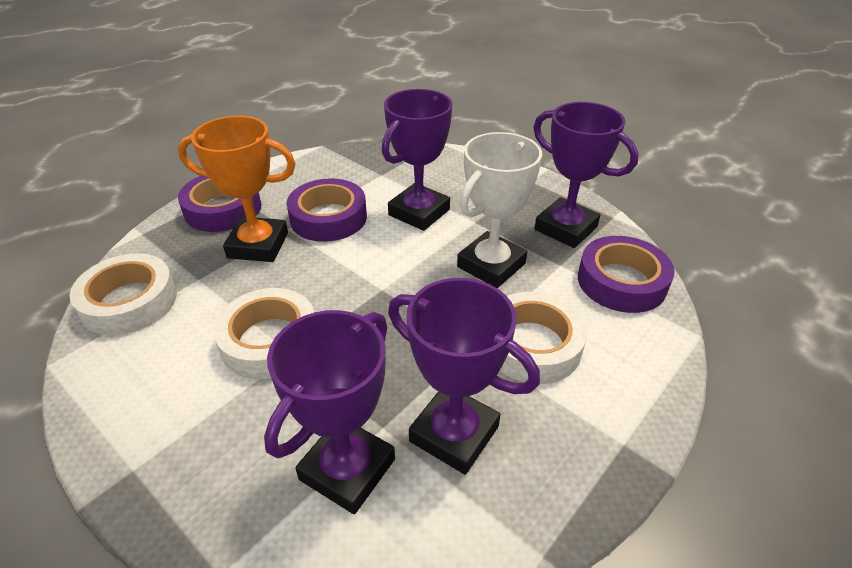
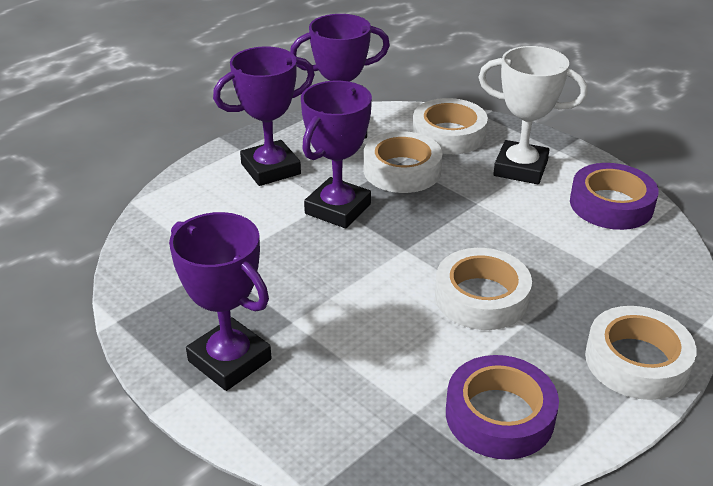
orange trophy: [178,116,296,262] = 1 -> none = 0
purple tape: [178,176,261,232] [287,178,367,242] [578,236,674,313] = 3 -> [446,355,559,460] [570,163,659,230] = 2
white tape: [70,253,177,335] [213,288,314,379] [500,292,587,384] = 3 -> [364,131,443,193] [413,98,488,154] [435,248,532,330] [585,306,697,400] = 4

